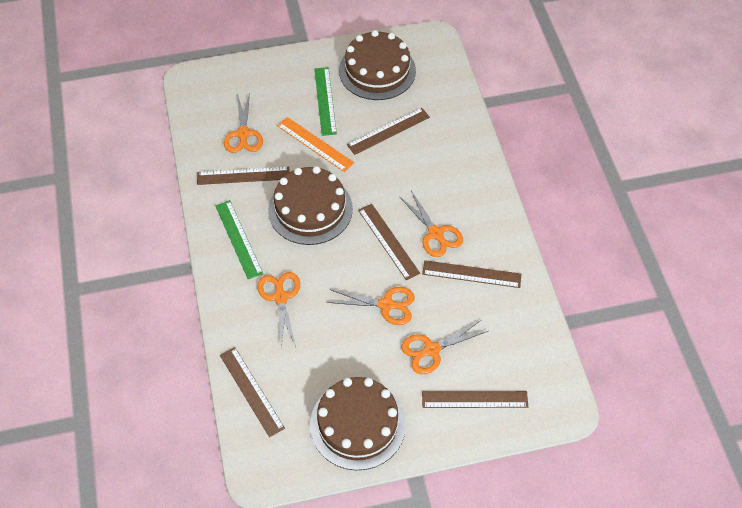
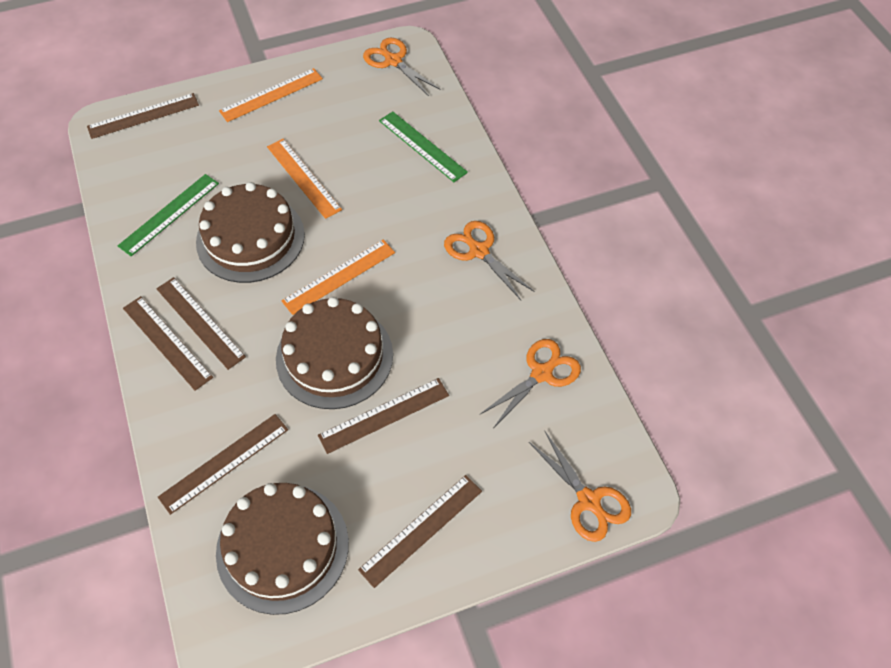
orange ruler: [277,117,354,172] = 1 -> [219,68,323,122] [267,139,342,219] [281,240,395,315] = 3
orange scissors: [224,92,263,153] [257,272,300,348] [327,287,415,325] [400,191,463,257] [401,320,488,374] = 5 -> [363,38,441,96] [444,221,535,300] [479,339,581,427] [529,432,631,542] = 4

